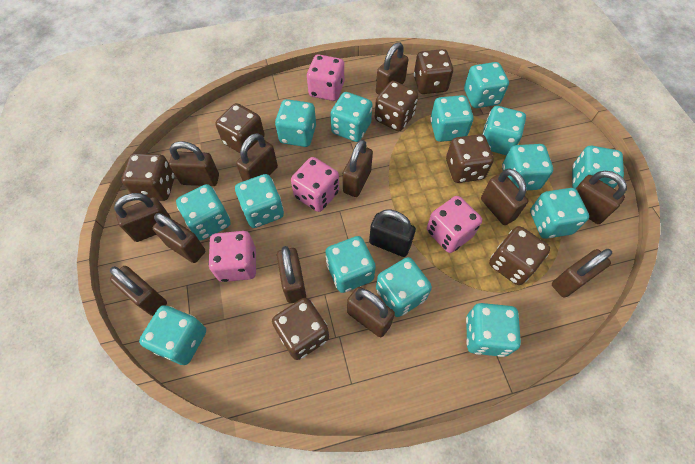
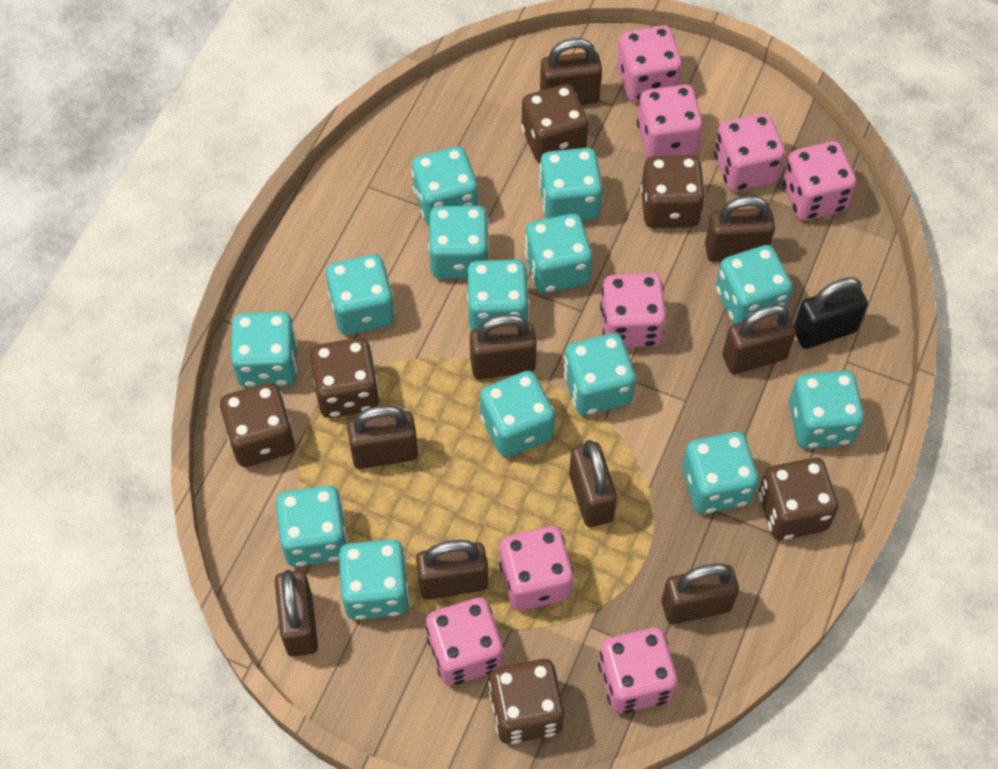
brown dice: [121,153,175,201] [215,103,265,153] [272,298,329,360] [375,81,418,131] [414,49,453,94] [446,134,494,183] [489,226,550,285] = 7 -> [220,382,295,467] [310,338,380,418] [489,659,565,744] [521,84,588,163] [641,155,705,228] [759,458,838,540] = 6
brown padlock: [110,266,167,316] [114,193,171,242] [153,213,205,263] [169,141,219,186] [236,133,278,181] [277,246,306,303] [343,140,373,197] [347,287,395,337] [376,42,408,95] [481,169,528,225] [552,249,612,298] [576,171,627,224] = 12 -> [275,570,318,657] [347,405,418,469] [416,540,488,600] [470,314,537,380] [540,38,602,105] [569,440,617,527] [662,564,739,624] [705,196,775,262] [722,304,796,374] = 9
pink dice: [208,231,256,282] [291,157,339,212] [307,54,344,101] [427,196,482,253] = 4 -> [426,598,503,686] [499,526,574,611] [598,628,678,714] [600,273,666,348] [617,25,682,101] [637,84,703,158] [714,113,785,192] [782,141,856,220] = 8

